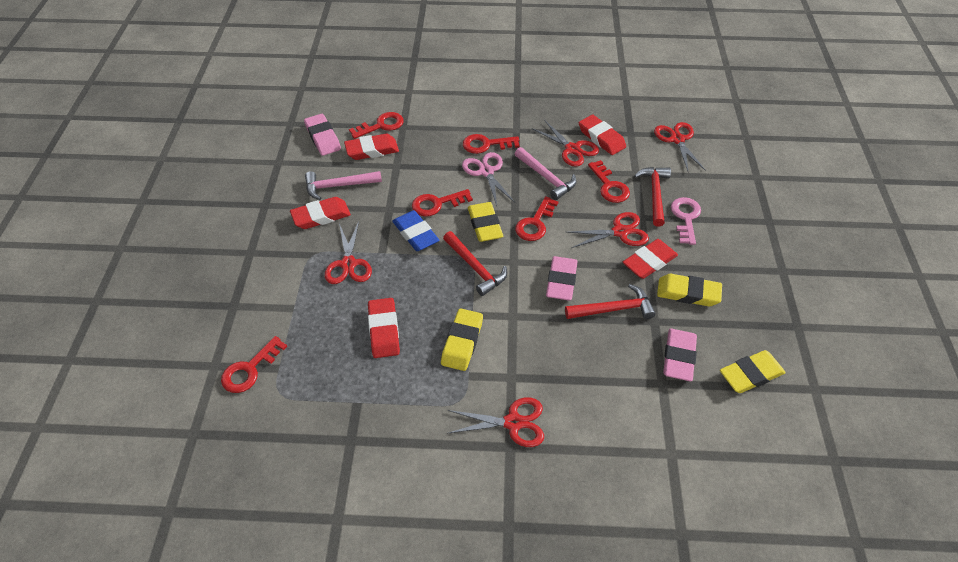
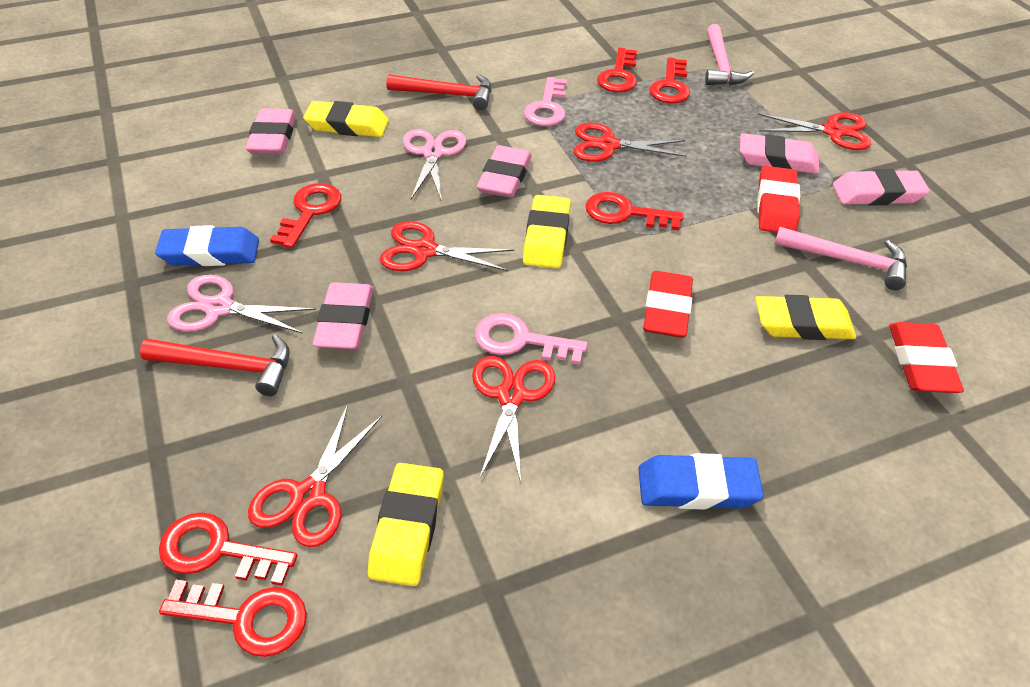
blue eraser: [392,210,439,251] = 1 -> [155,225,259,266] [638,453,763,510] = 2
pink eraser: [304,114,341,156] [546,256,578,301] [663,328,697,381] = 3 -> [246,109,296,154] [313,282,373,349] [477,145,532,198] [740,133,820,174] [833,169,930,206] = 5
pink key: [671,197,701,245] = 1 -> [475,313,587,365] [524,77,567,126] = 2
pink scissors: [462,152,515,206] = 1 -> [167,275,316,334] [403,129,466,201] = 2
red eraser: [290,197,351,229] [344,134,399,160] [368,298,400,358] [579,115,626,155] [623,239,678,279] = 5 -> [643,271,693,338] [757,166,800,233] [889,322,964,393] = 3
red hammer: [443,231,507,296] [565,284,656,319] [634,167,671,227] = 3 -> [140,334,290,396] [387,74,491,110] = 2

